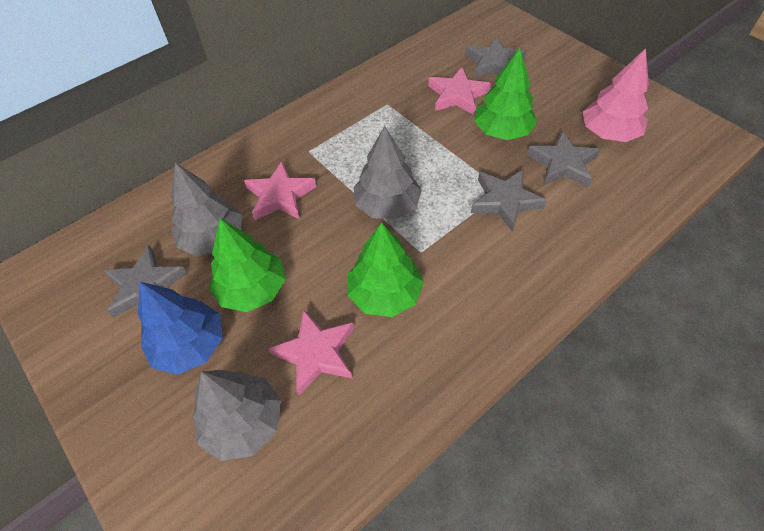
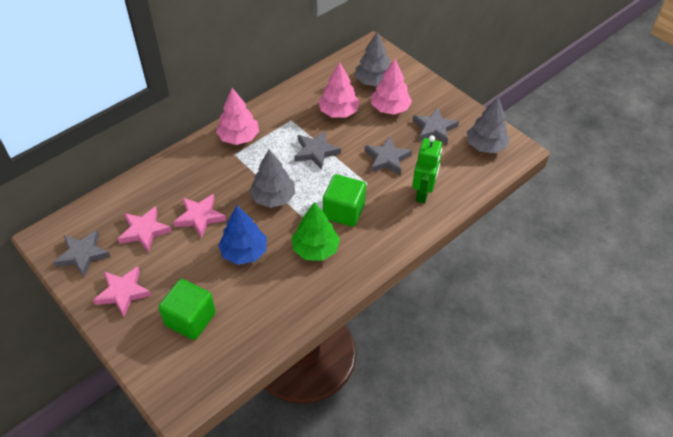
green cube: none = 0 -> [158,279,216,340] [323,174,366,227] = 2
green robot: none = 0 -> [412,136,442,203] = 1
green tree: [209,218,286,312] [348,222,424,317] [474,48,537,140] = 3 -> [292,202,340,261] = 1
pink tree: [583,48,649,142] = 1 -> [216,88,259,145] [318,62,360,118] [371,59,412,115] = 3

